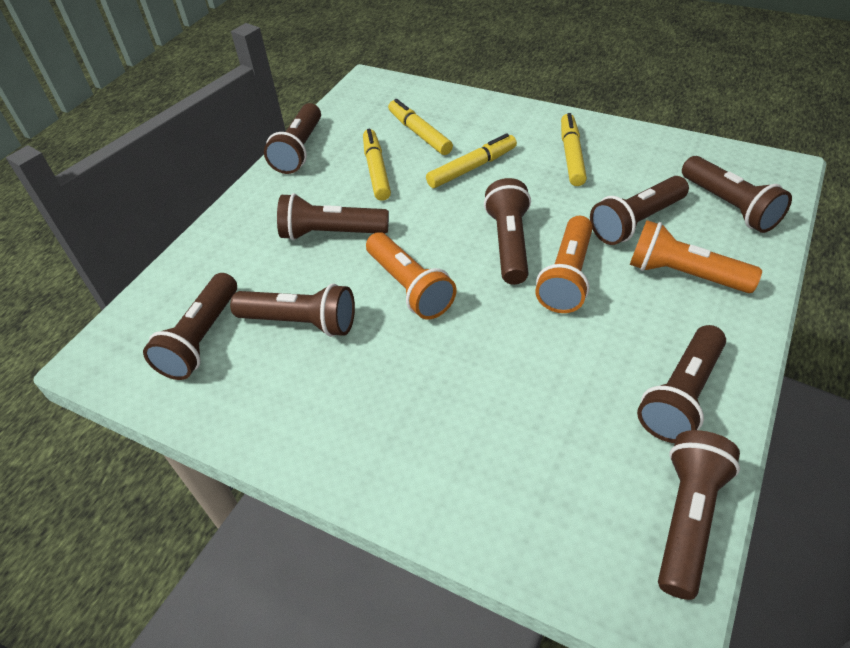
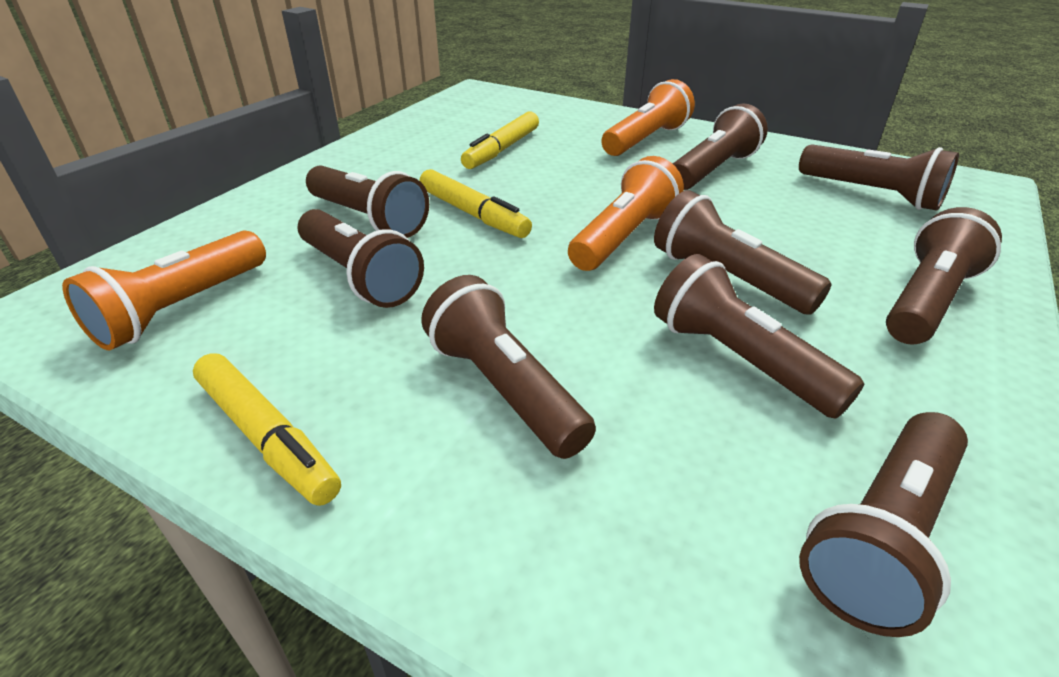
yellow marker: [363,129,391,201] [388,99,453,155] [426,133,517,188] [561,113,587,186] = 4 -> [193,353,341,506] [420,169,532,238] [461,112,539,169] = 3

